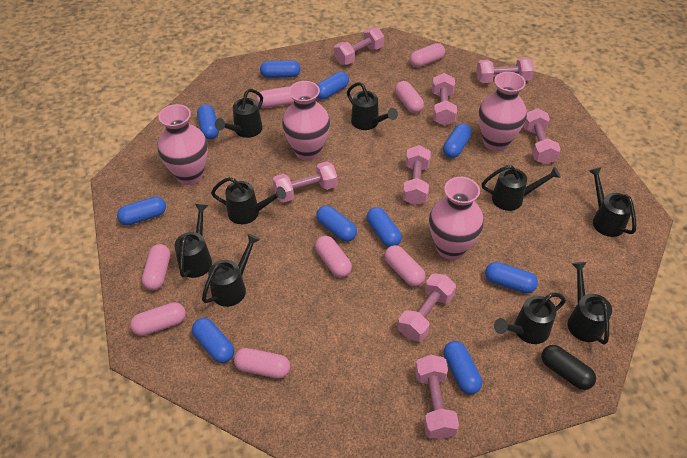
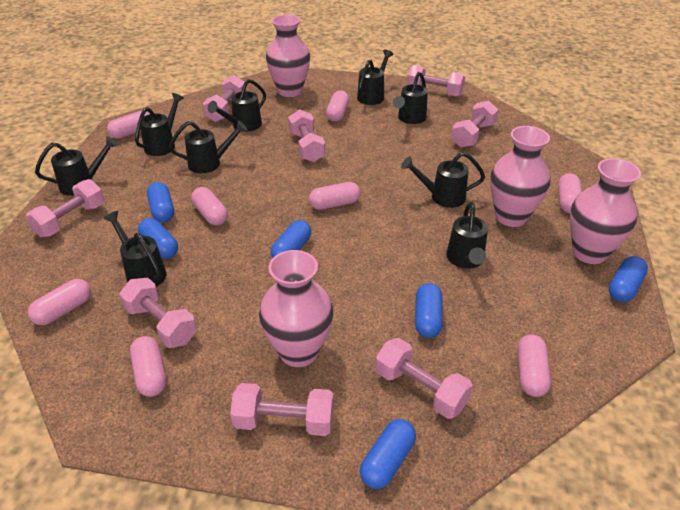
black capsule: [541,345,596,390] = 1 -> none = 0
blue capsule: [117,197,166,225] [192,318,234,363] [197,105,219,139] [260,60,301,78] [316,205,357,242] [317,71,349,100] [367,207,402,247] [443,123,472,158] [444,341,482,394] [485,262,538,293] = 10 -> [138,218,178,259] [147,182,174,222] [271,220,311,258] [360,419,416,489] [415,283,443,338] [609,256,648,302] = 6

